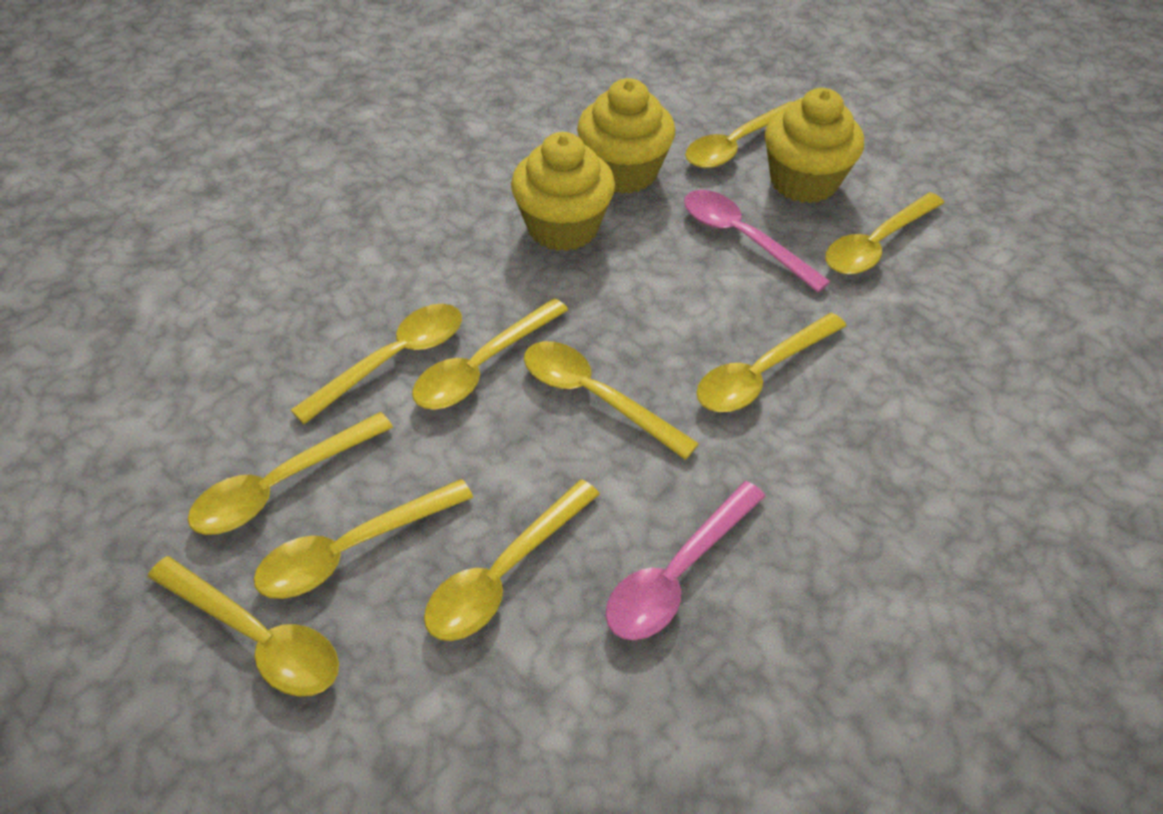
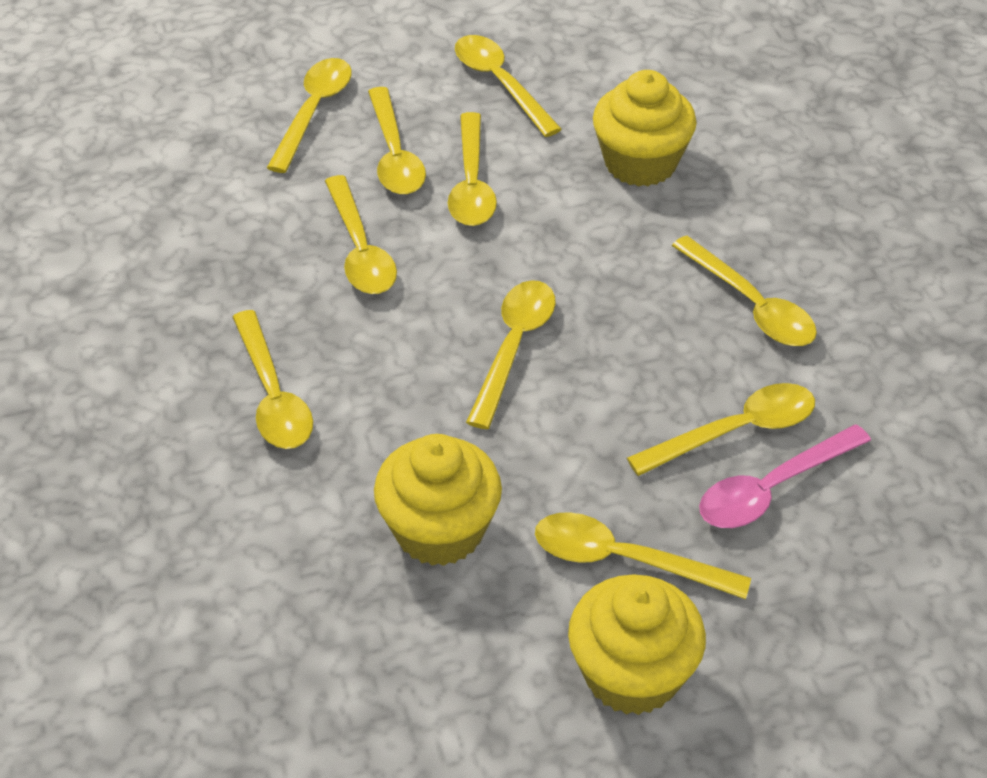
pink spoon: [605,481,765,640] [684,190,831,292] = 2 -> [699,424,871,528] = 1

